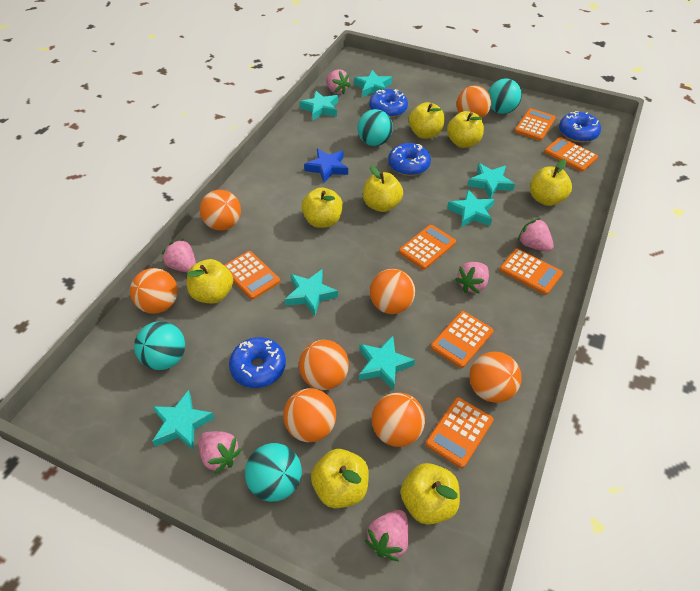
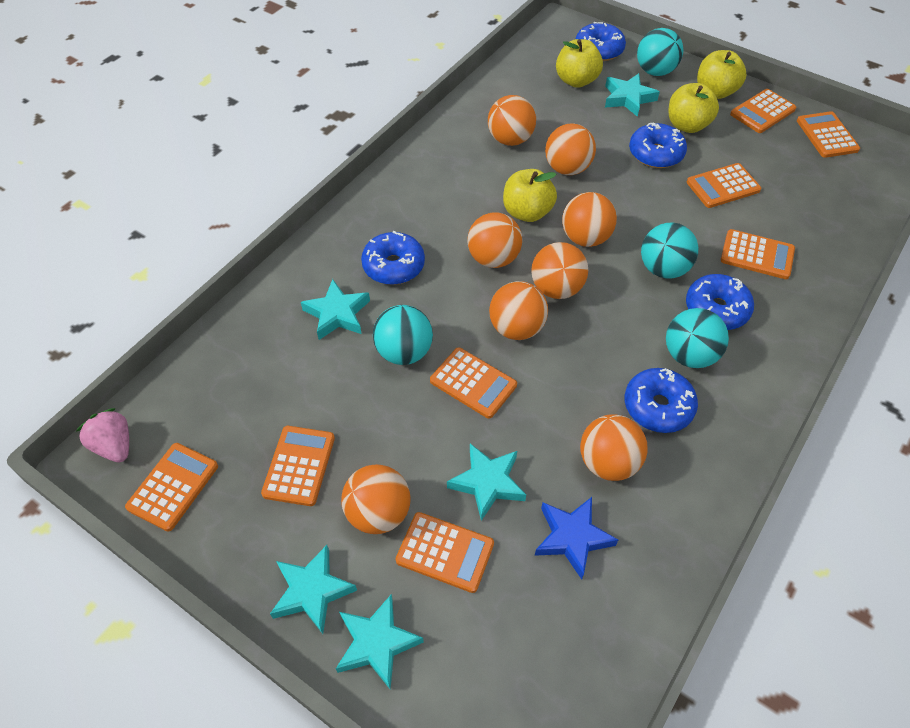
blue donut: [229,337,286,388] [369,89,408,118] [388,143,431,176] [559,111,601,143] = 4 -> [361,231,425,285] [576,22,626,61] [625,368,698,433] [629,123,687,168] [686,274,754,330] = 5
orange calculator: [224,251,280,300] [399,225,456,269] [426,397,494,468] [431,311,494,368] [499,249,563,295] [514,108,556,141] [544,137,598,172] = 7 -> [125,443,218,531] [261,426,335,506] [396,512,494,593] [430,347,517,419] [687,163,761,208] [721,229,795,279] [730,89,796,133] [797,111,860,158] = 8
pink strawberry: [162,239,196,273] [199,431,241,474] [326,69,351,95] [365,510,409,561] [455,262,489,294] [518,218,554,251] = 6 -> [76,408,129,463] = 1
turquoise star: [152,390,214,451] [285,270,338,316] [300,91,338,120] [354,70,392,97] [359,336,415,390] [447,190,495,228] [468,163,515,199] = 7 -> [270,545,357,634] [301,279,370,340] [336,594,424,689] [447,443,526,521] [605,73,660,117] = 5
yellow apple: [187,259,233,304] [301,187,343,228] [311,449,369,508] [363,166,403,212] [401,463,460,525] [409,102,445,139] [447,111,484,148] [530,159,572,206] = 8 -> [503,169,557,222] [556,39,603,88] [668,83,719,133] [697,50,746,99] = 4

